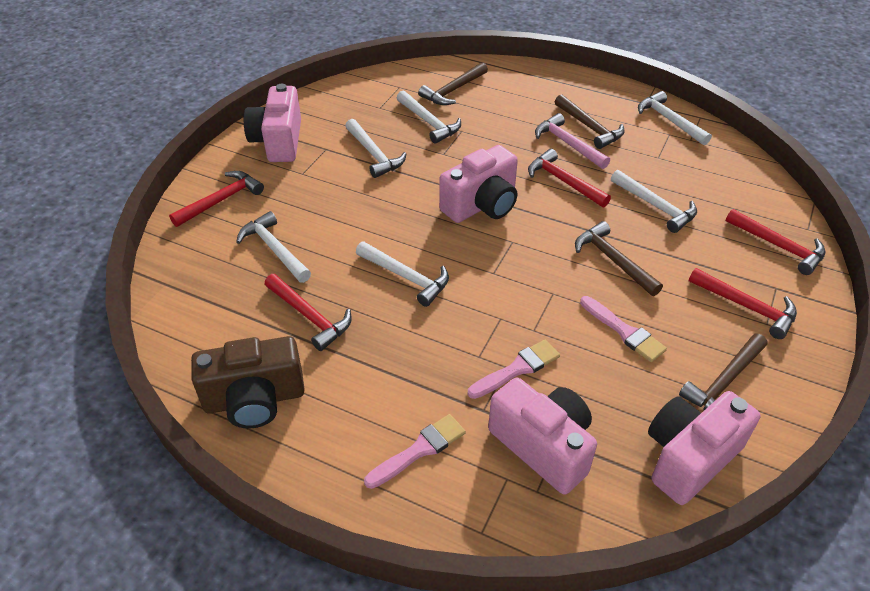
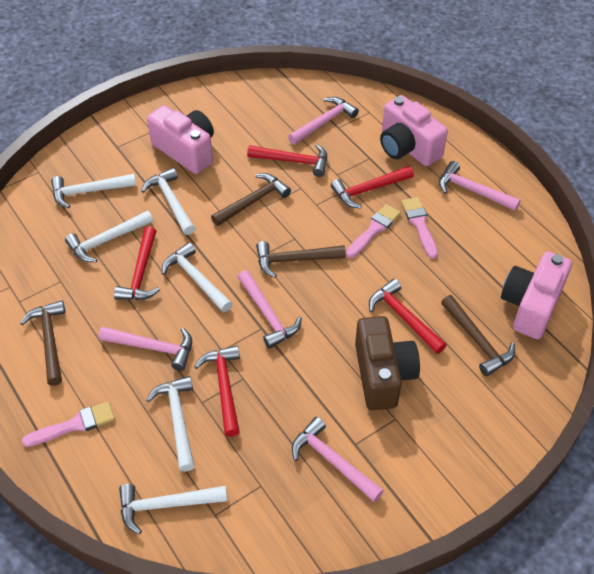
pink camera: [244,84,301,162] [439,145,518,223] [488,378,597,495] [648,391,760,505] = 4 -> [147,105,214,174] [380,95,448,166] [501,251,572,339] = 3
pink hammer: [535,113,610,169] = 1 -> [99,327,192,371] [237,270,302,349] [288,97,359,145] [292,417,384,502] [439,161,521,211] = 5

